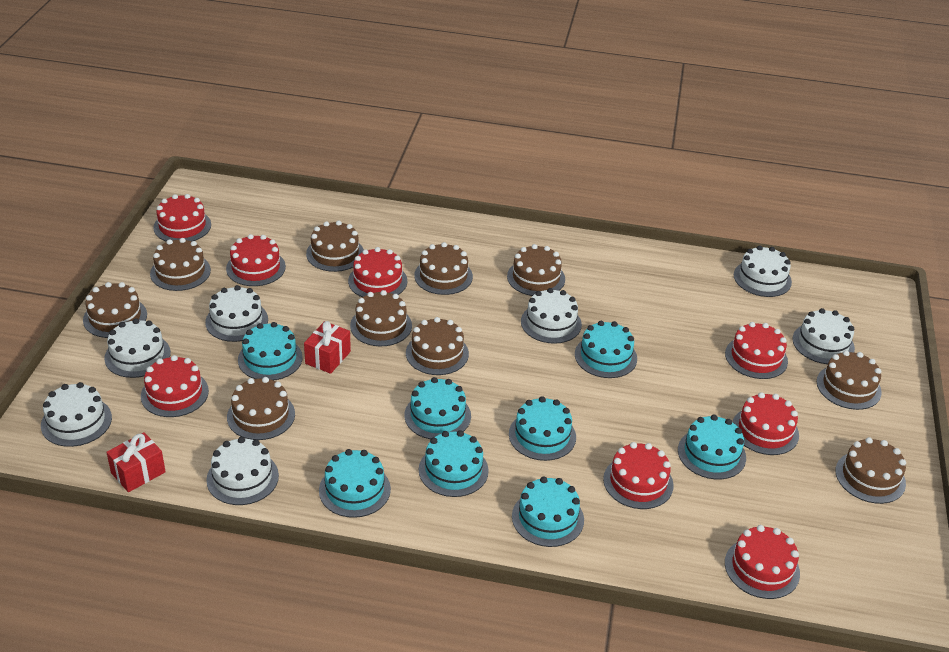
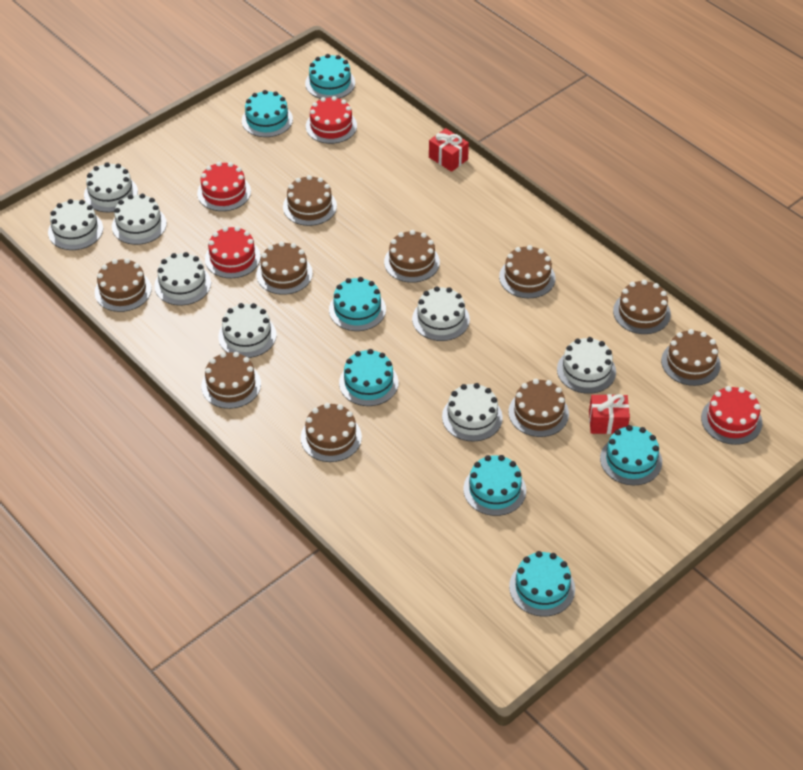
red cake: [141,355,209,417] [153,194,211,242] [226,234,286,286] [348,247,407,297] [603,442,674,509] [725,322,788,379] [725,525,800,599] [732,392,799,455] = 8 -> [197,162,251,211] [205,226,261,278] [306,96,357,144] [701,386,762,445] = 4
turquoise cake: [238,322,303,380] [319,449,391,518] [404,377,471,439] [419,430,489,497] [509,396,576,461] [512,476,584,547] [575,321,637,378] [678,415,746,479] = 8 -> [242,90,293,137] [305,54,355,99] [329,277,386,331] [339,349,399,406] [463,455,526,516] [509,551,575,617] [600,425,662,485] = 7
white cake: [41,382,112,447] [104,318,171,378] [205,285,268,342] [206,437,279,505] [521,288,582,344] [734,245,792,297] [793,308,855,364] = 7 -> [48,199,103,250] [84,162,138,212] [112,194,167,245] [154,252,211,305] [218,303,276,358] [412,286,470,341] [442,383,503,441] [557,337,616,394] = 8

